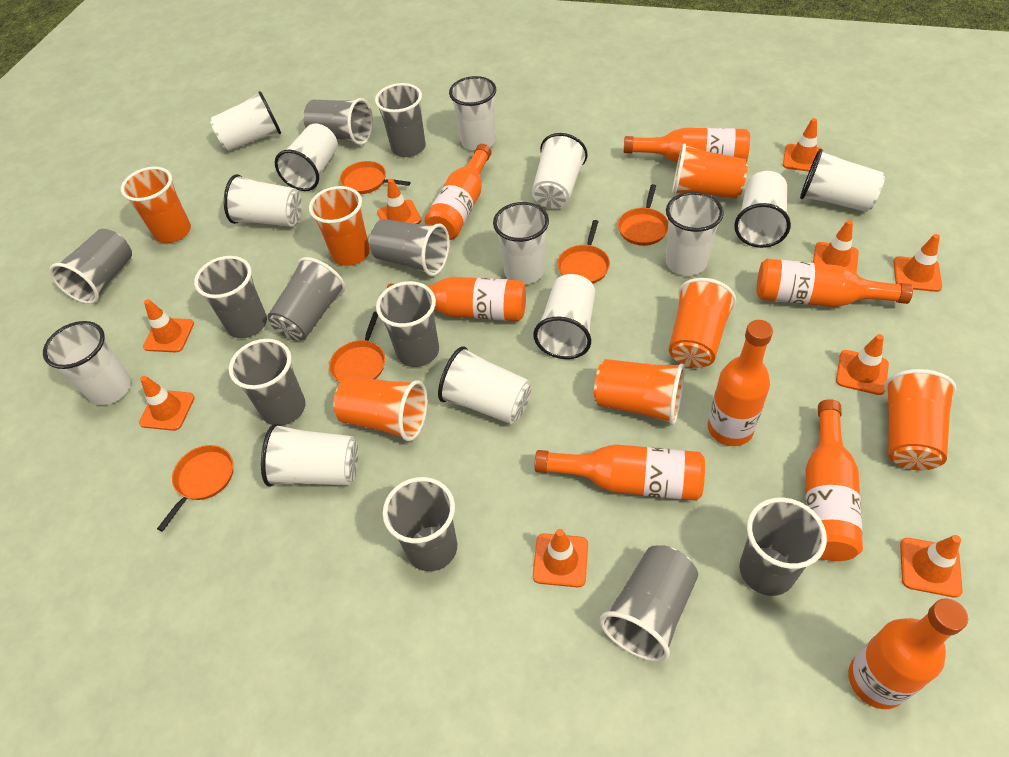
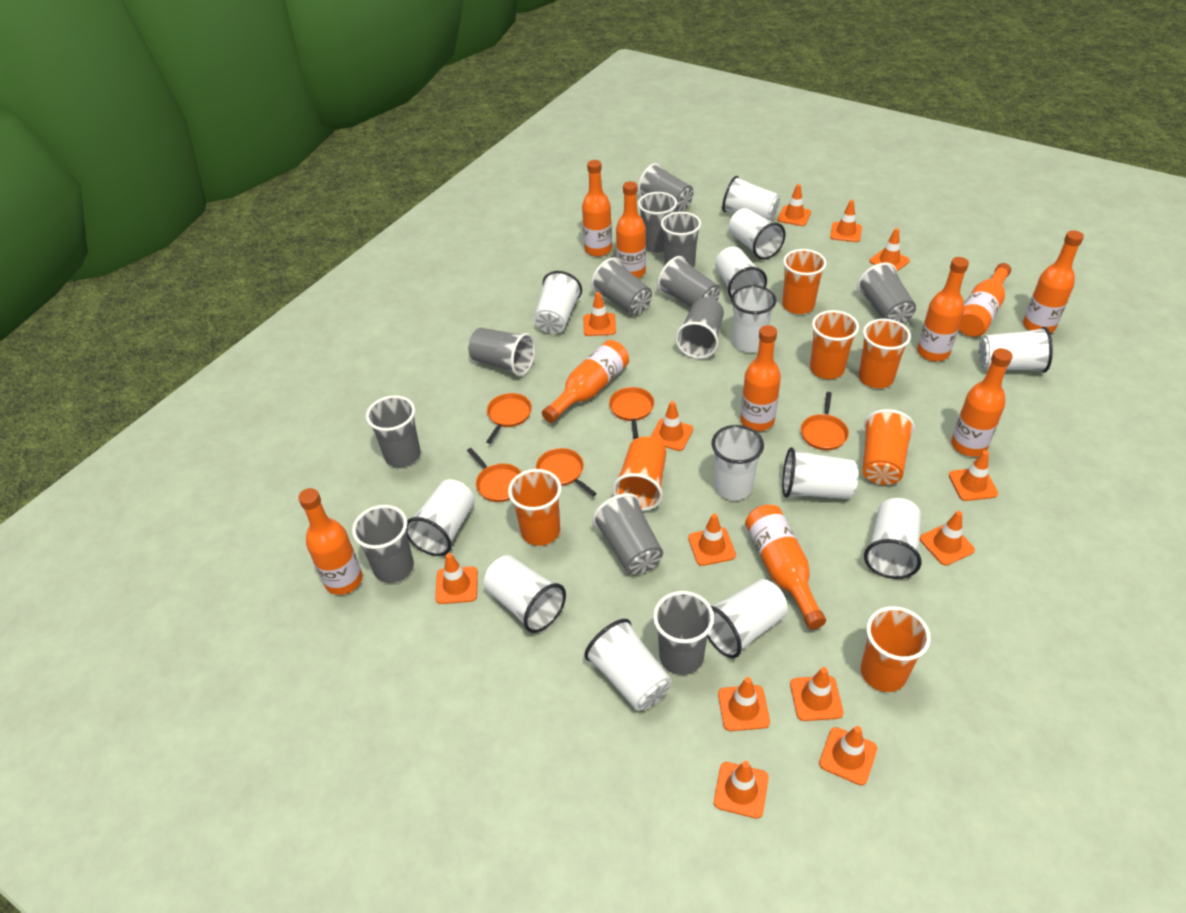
grey cup: [49,229,132,304] [194,256,267,338] [229,339,305,426] [267,257,346,341] [303,98,373,145] [369,219,450,276] [375,83,426,157] [376,281,439,367] [383,477,457,571] [600,545,698,662] [740,497,827,596] = 11 -> [352,505,414,583] [366,395,421,467] [468,328,535,376] [591,257,652,315] [592,493,663,574] [638,163,693,212] [638,192,677,253] [653,591,714,675] [657,256,720,307] [661,212,701,268] [675,297,724,359] [857,263,916,324] = 12
orange bottle: [387,277,526,321] [425,144,492,240] [534,444,705,501] [624,128,750,163] [708,320,773,446] [756,259,913,307] [805,399,863,561] [848,598,968,709] = 8 -> [298,488,363,595] [542,340,629,423] [582,160,612,257] [616,181,646,278] [740,325,781,431] [745,505,826,629] [917,257,969,362] [951,348,1012,457] [958,263,1011,337] [1023,230,1084,333] = 10
orange traffic cone: [139,376,195,431] [143,299,194,352] [377,179,421,224] [533,529,588,587] [783,118,824,172] [813,220,859,273] [836,334,889,395] [893,234,942,292] [900,535,963,598] = 9 -> [435,553,478,604] [583,292,616,336] [650,401,693,451] [688,514,736,566] [714,761,769,819] [718,677,770,731] [778,184,811,226] [790,667,844,721] [819,726,877,785] [830,200,862,242] [869,228,910,271] [920,511,975,566] [949,450,998,501] = 13

